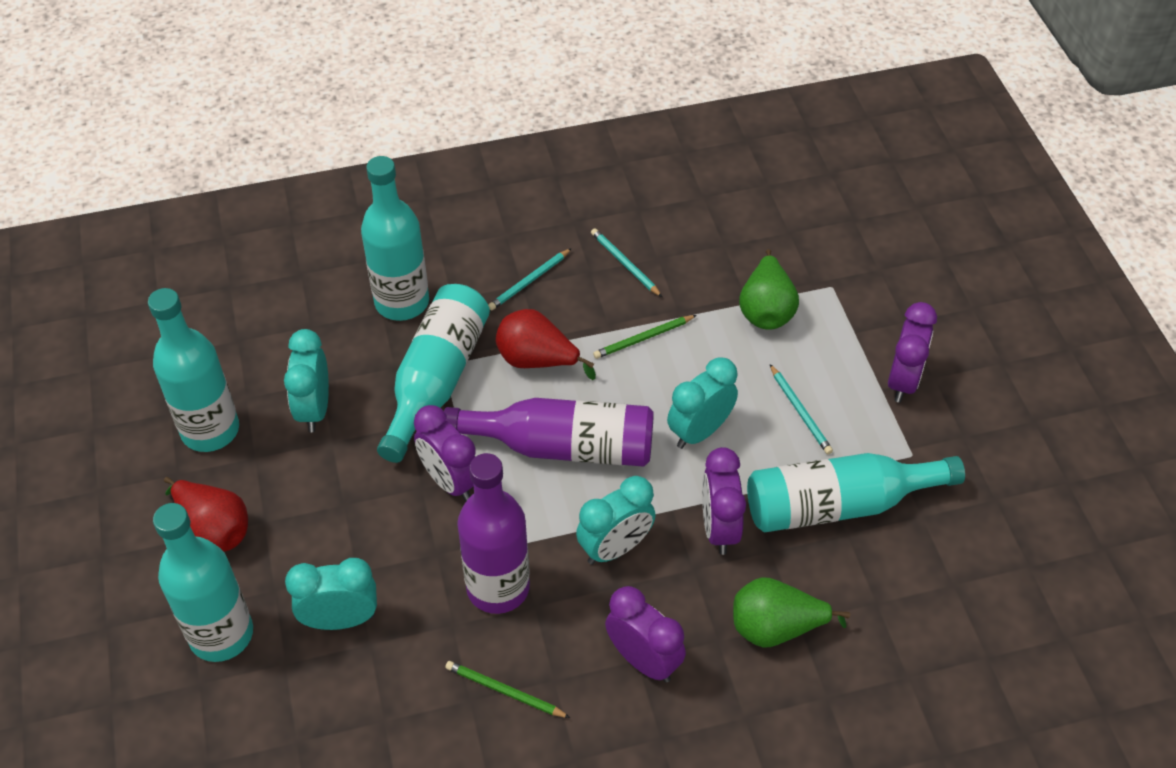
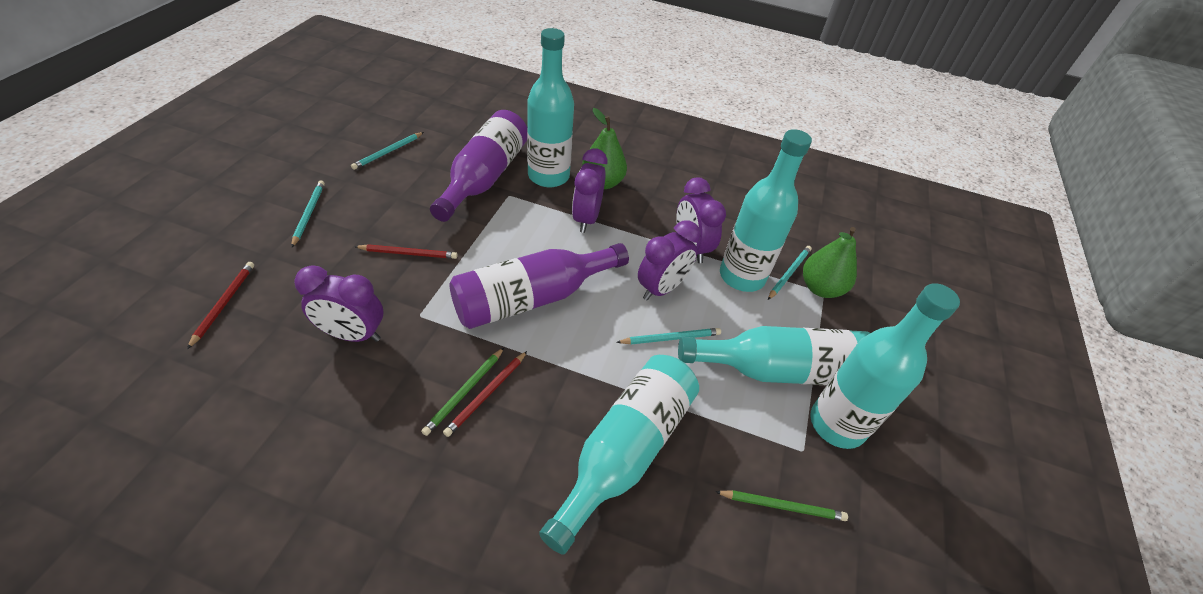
red pear: [164,477,248,552] [496,309,596,380] = 2 -> none = 0
red pencil: none = 0 -> [187,262,254,349] [354,244,458,259] [443,351,527,437] = 3
turquoise clock: [284,329,329,432] [285,558,377,630] [576,476,656,565] [667,357,738,449] = 4 -> none = 0
turquoise pencil: [488,248,572,311] [591,228,662,297] [770,364,833,454] = 3 -> [291,181,325,248] [351,132,424,170] [616,328,721,345] [768,246,812,300] = 4

